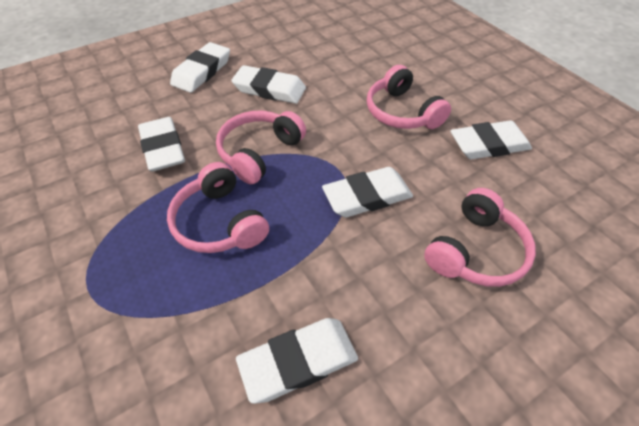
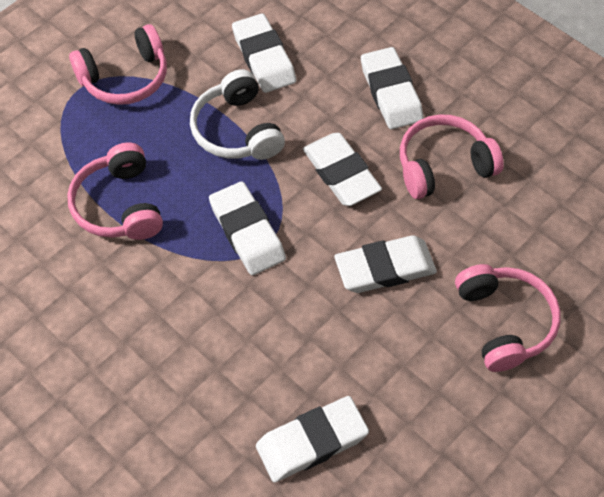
white headphones: none = 0 -> [190,69,285,160] = 1

